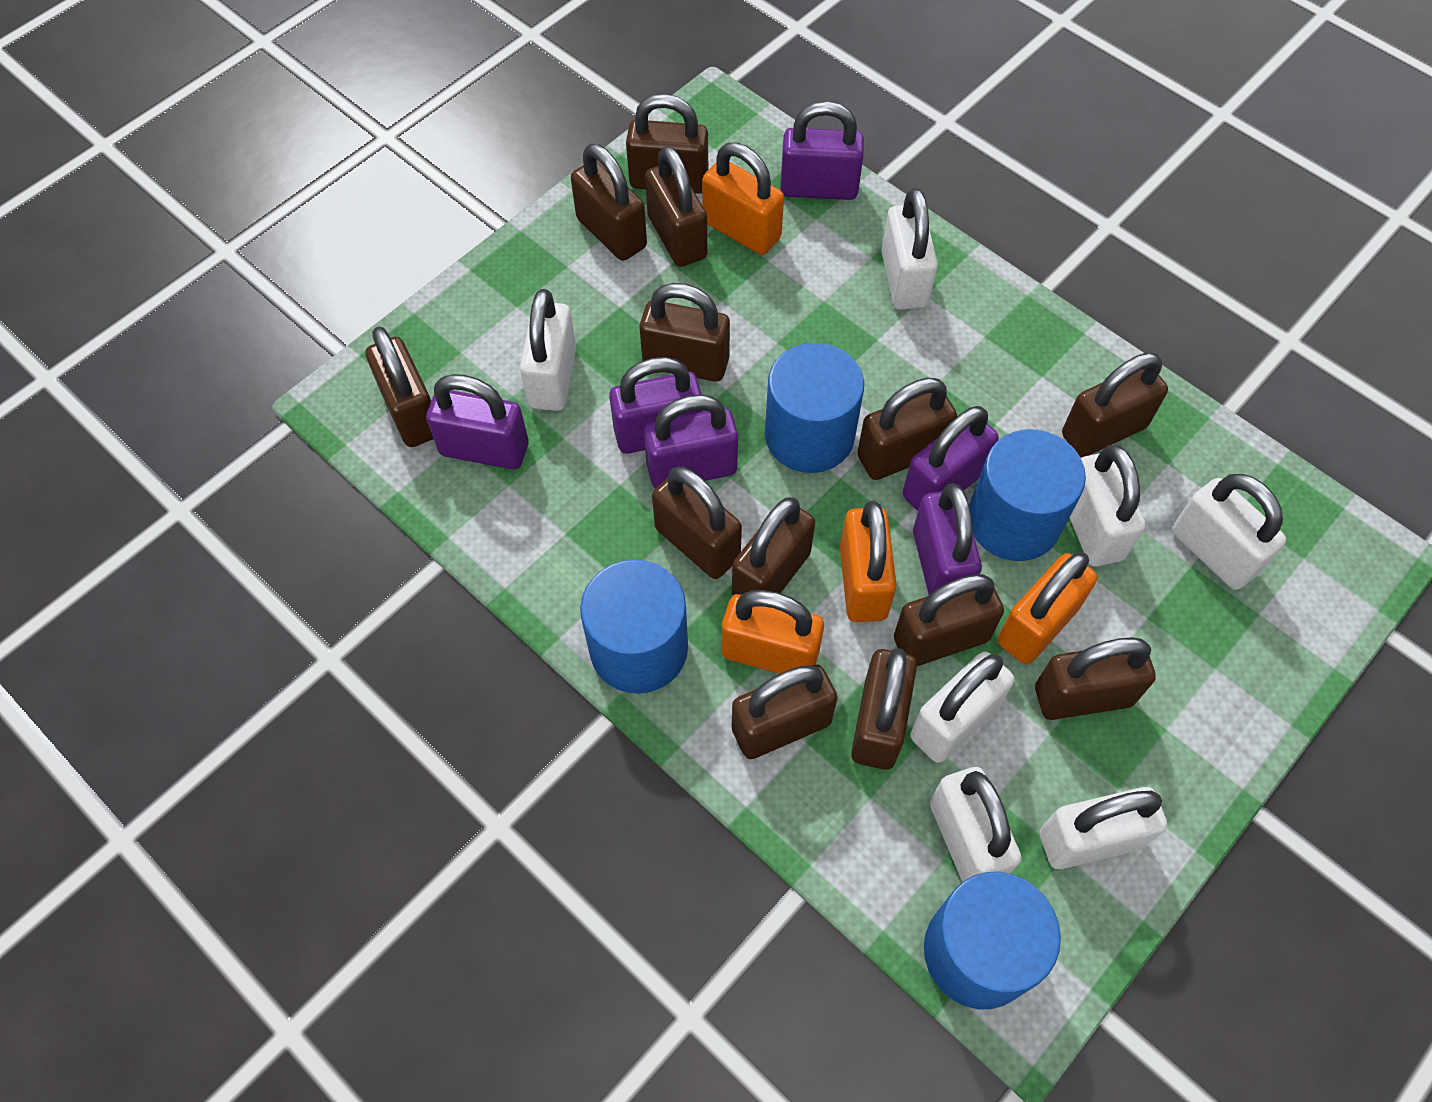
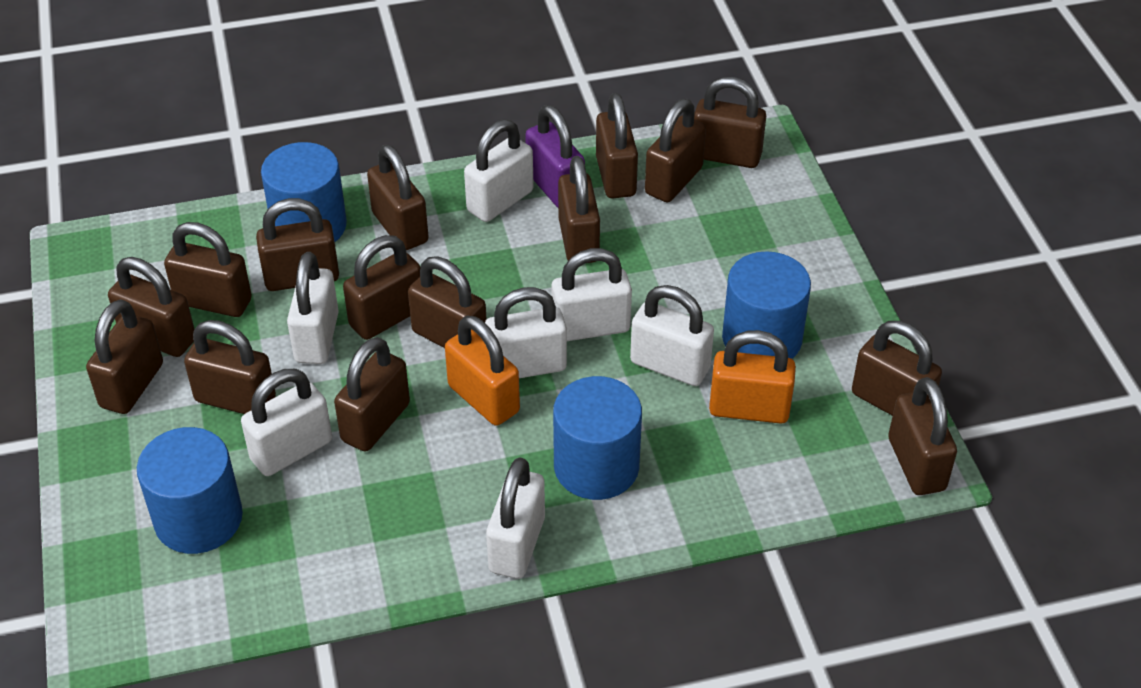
brown padlock: [366,327,433,447] [571,143,647,261] [626,94,708,194] [639,283,730,382] [645,146,707,267] [652,467,742,579] [732,497,815,595] [732,664,837,759] [851,648,917,770] [857,378,957,480] [894,574,1004,666] [1035,637,1156,720] [1062,353,1168,457] = 13 -> [86,299,163,414] [108,257,195,357] [164,222,252,317] [184,320,276,414] [256,198,339,291] [334,337,410,452] [343,235,421,340] [367,144,429,250] [408,256,487,348] [558,156,600,263] [596,93,638,199] [645,99,706,202] [694,77,766,168] [852,321,942,416] [888,377,957,495] = 15
orange padlock: [702,142,784,255] [722,590,824,674] [840,501,897,622] [998,552,1097,664] = 4 -> [445,316,520,426] [709,330,796,424] = 2
purple padlock: [426,374,529,469] [609,357,703,454] [644,394,738,488] [780,101,864,200] [903,406,999,511] [913,483,982,595] = 6 -> [525,105,585,208] = 1

